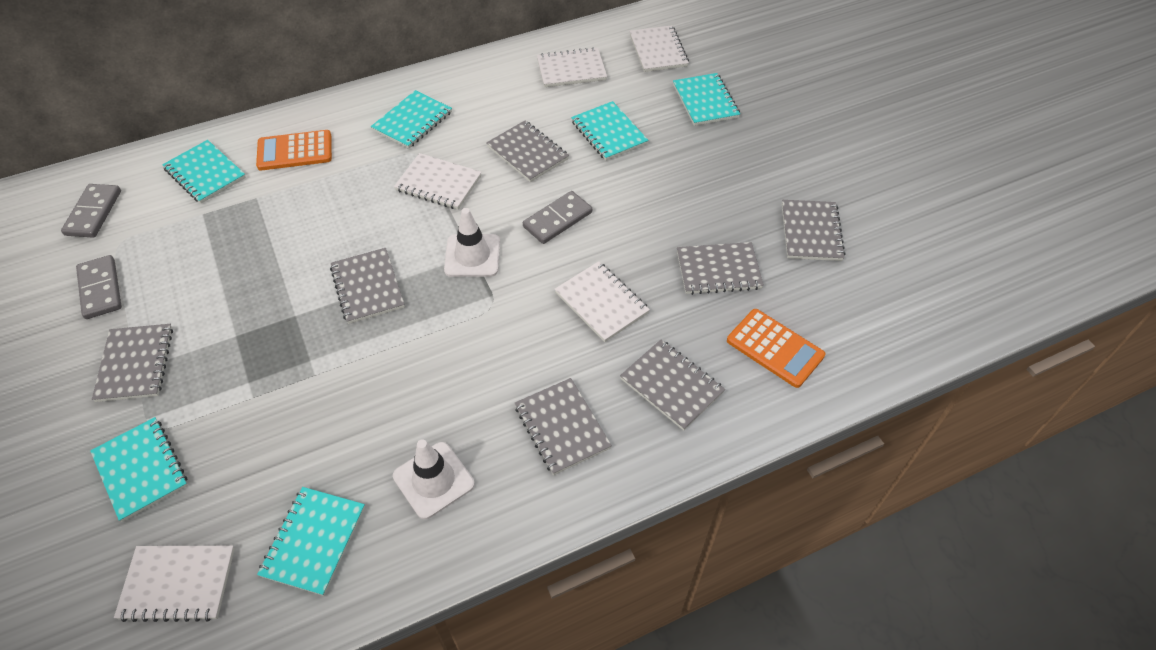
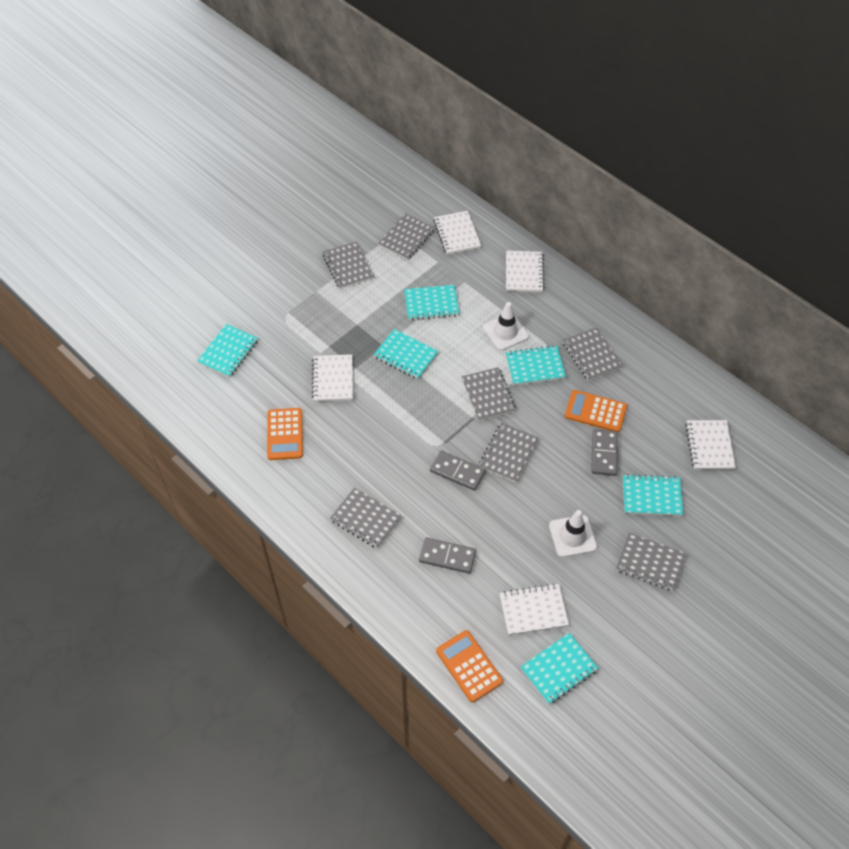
orange calculator: [256,130,332,171] [727,309,825,388] = 2 -> [267,408,303,460] [436,630,503,703] [565,390,627,432] = 3

